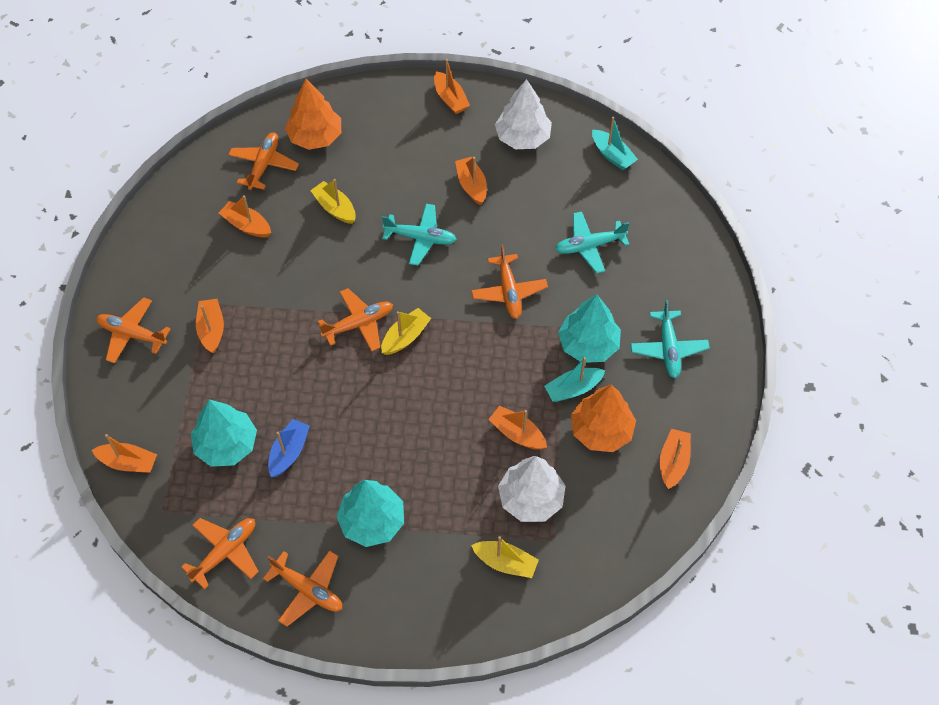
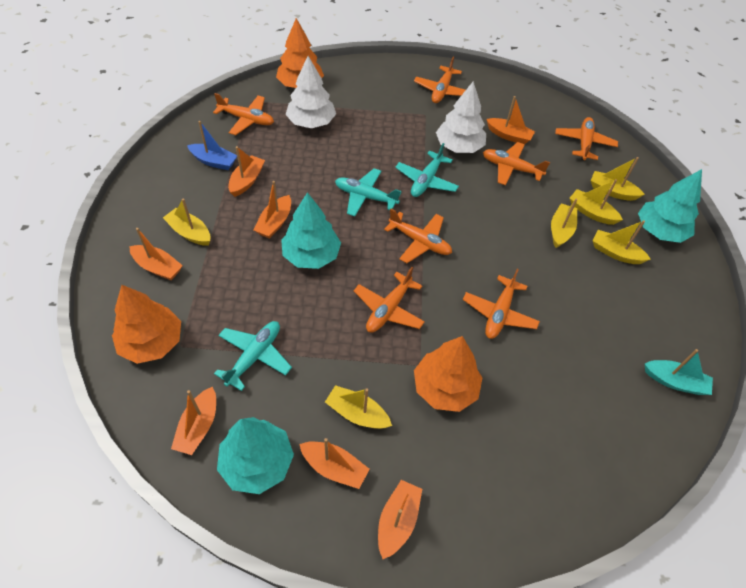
orange plane: [96,297,171,364] [181,518,259,589] [228,132,299,190] [263,550,342,627] [318,288,393,352] [471,245,548,319] = 6 -> [213,93,274,135] [354,267,425,333] [384,209,452,263] [414,57,466,103] [463,269,540,339] [483,142,550,185] [555,117,618,160] = 7
orange tree: [285,79,341,150] [571,385,636,452] = 2 -> [112,285,181,364] [276,18,324,88] [414,336,482,412] = 3
turquoise boat: [544,357,605,402] [592,117,638,170] = 2 -> [645,349,713,395] = 1
yellow boat: [310,179,356,224] [381,308,431,355] [471,536,539,578] = 3 -> [163,198,210,246] [325,385,392,429] [551,199,577,248] [570,179,623,225] [591,157,645,201] [592,220,651,264] = 6

